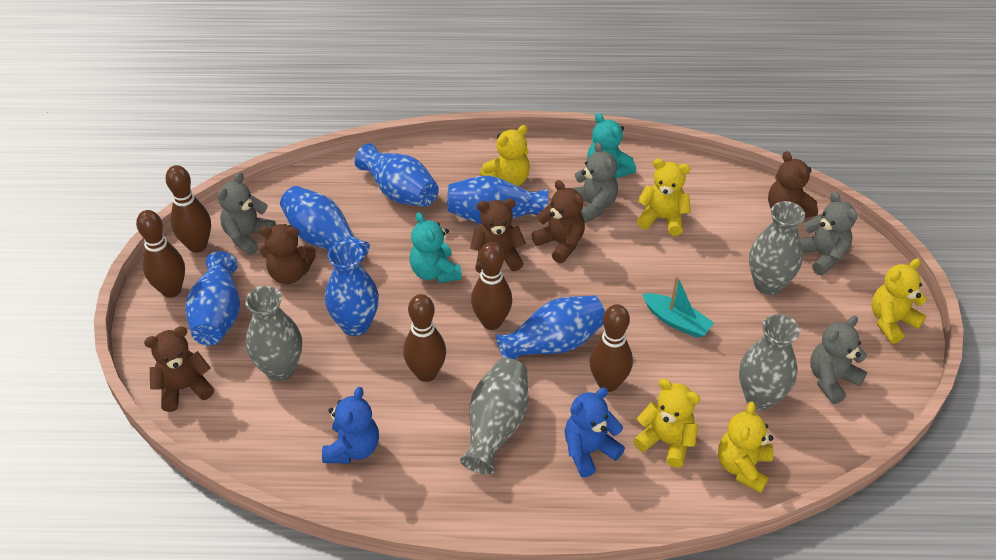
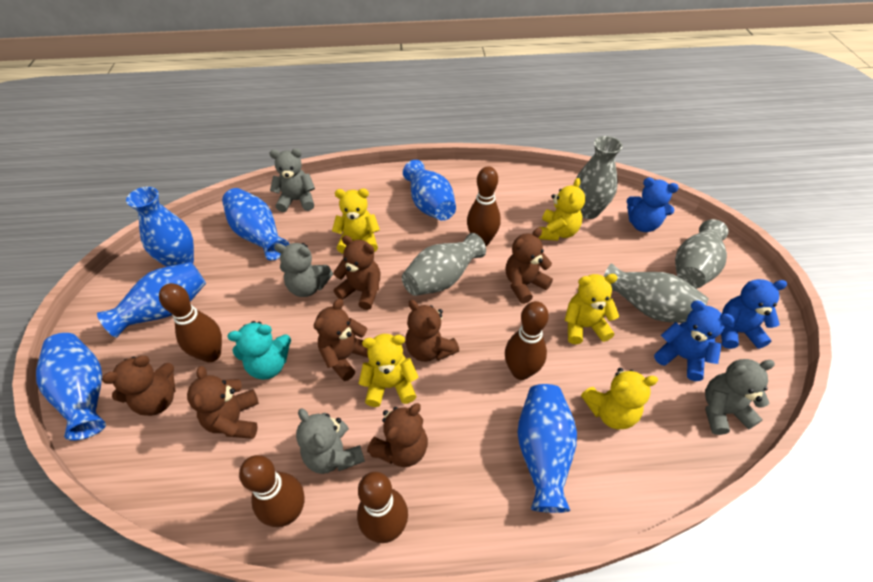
blue teddy bear: [322,387,379,464] [565,388,625,477] = 2 -> [627,177,679,232] [654,301,734,381] [721,279,787,349] = 3
brown teddy bear: [144,326,214,412] [259,224,316,284] [470,199,526,273] [531,180,585,264] [768,151,818,218] = 5 -> [102,356,176,416] [187,366,259,439] [314,299,368,381] [333,235,380,310] [367,403,428,467] [405,300,459,362] [506,228,553,304] = 7
turquoise boat: [642,275,714,338] = 1 -> none = 0
turquoise teddy bear: [410,212,462,283] [587,113,636,178] = 2 -> [228,321,291,380] = 1

